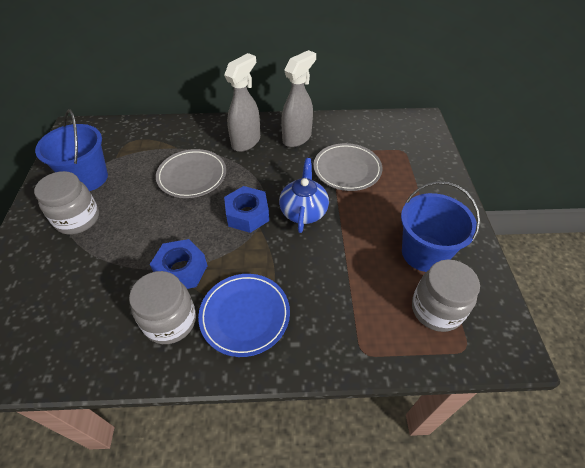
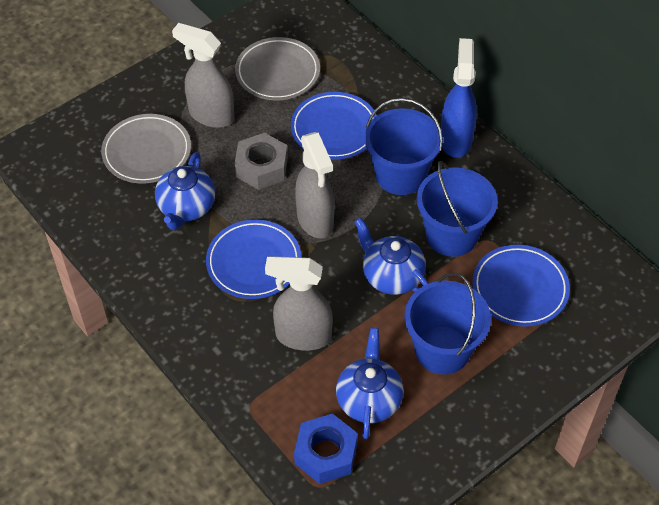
blue bucket: [35,109,108,191] [401,181,480,272] = 2 -> [365,98,443,195] [404,273,491,375] [417,161,498,257] = 3
blue nut: [150,239,208,289] [224,186,269,233] = 2 -> [294,413,358,484] = 1
blue plate: [198,274,290,357] = 1 -> [206,220,301,299] [291,92,377,160] [472,245,570,327] = 3
blue spray bottle: none = 0 -> [441,38,477,158] = 1
blue teapot: [279,158,329,233] = 1 -> [155,152,215,230] [336,328,403,439] [354,217,429,295] = 3
grey jar: [34,171,99,234] [129,271,196,344] [412,260,480,332] = 3 -> none = 0
grey nut: none = 0 -> [235,133,288,190] = 1
grey spray bottle: [224,53,260,152] [281,50,316,147] = 2 -> [172,23,234,128] [265,256,333,351] [295,132,335,239] = 3

